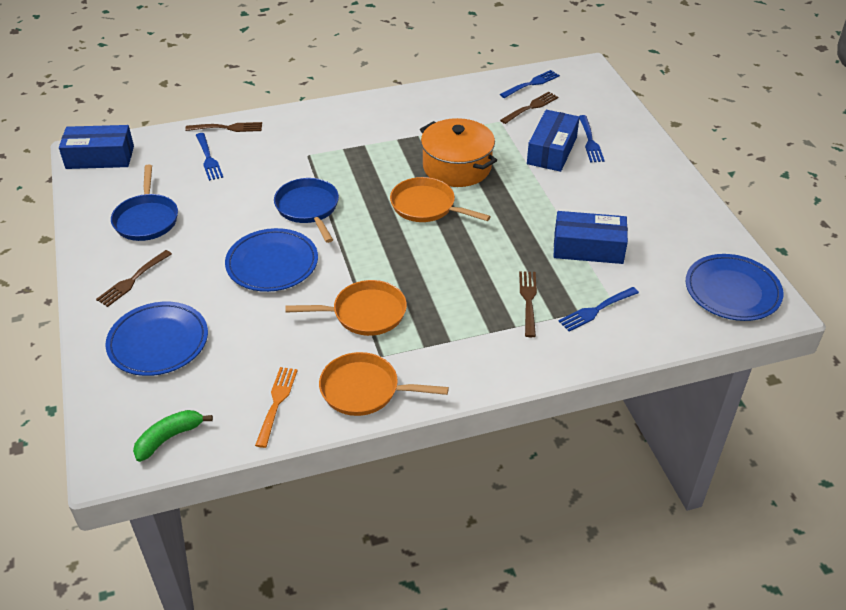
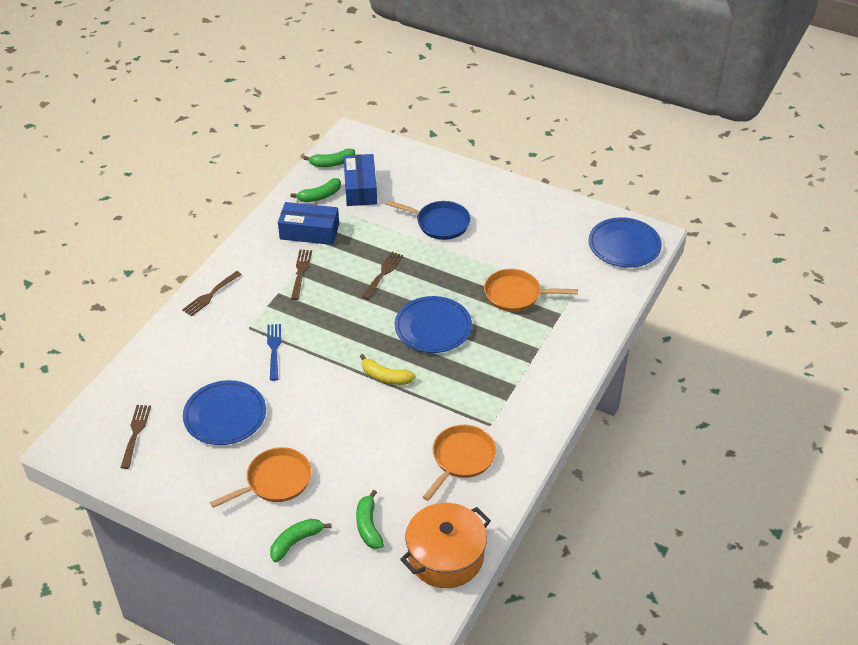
blue box: [59,125,134,169] [527,110,580,172] [553,211,628,264] = 3 -> [278,202,339,245] [343,154,377,206] = 2
blue fork: [196,133,223,181] [500,70,560,98] [559,287,639,332] [579,115,605,162] = 4 -> [267,324,281,381] = 1
blue pan: [111,165,178,241] [274,178,339,243] = 2 -> [386,200,471,240] = 1
green banana: [133,410,213,462] = 1 -> [270,519,331,562] [290,178,341,202] [303,149,355,167] [356,490,384,549] = 4
orange fork: [255,367,298,448] = 1 -> none = 0
yellow banana: none = 0 -> [360,354,416,385] = 1

